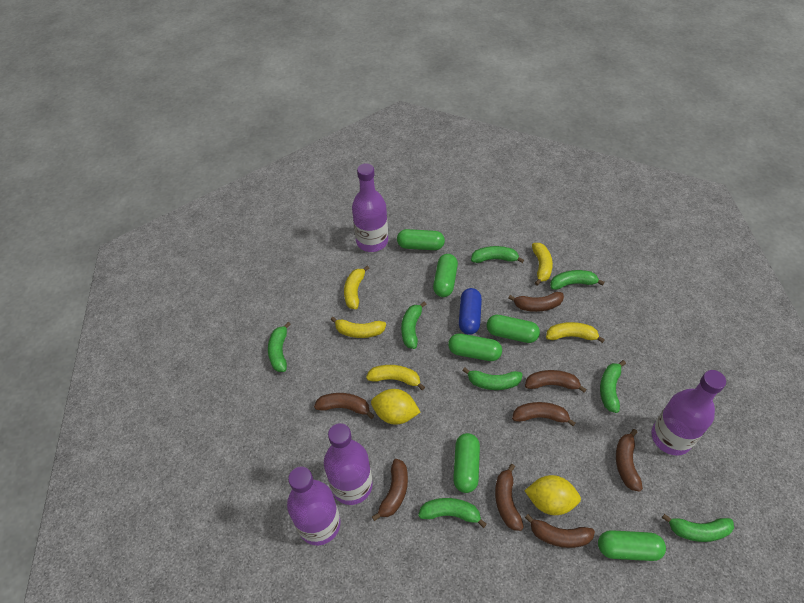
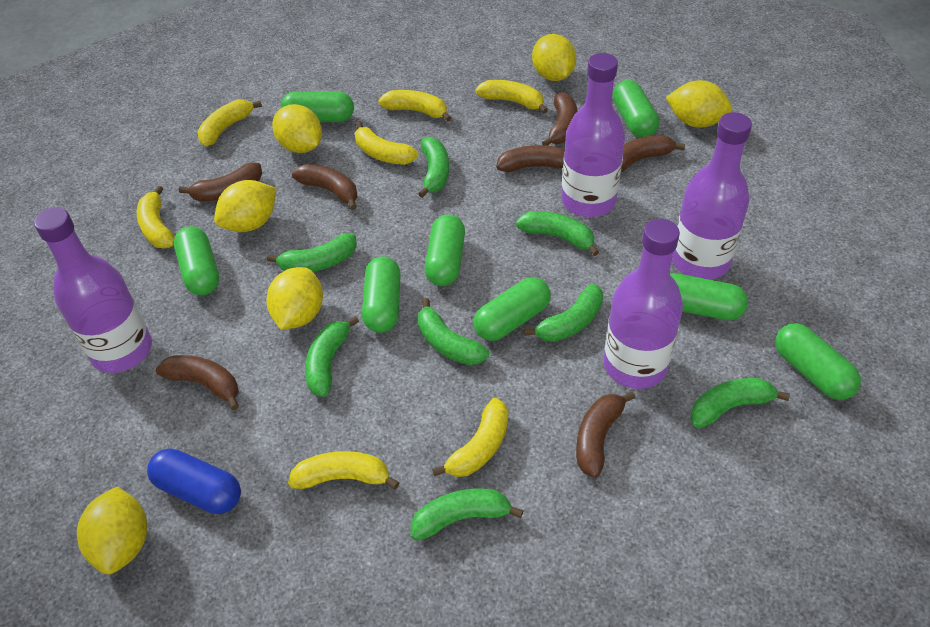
brown banana: [314,393,374,419] [372,459,408,521] [495,464,524,531] [508,292,564,312] [512,402,575,426] [525,370,587,393] [525,514,595,548] [616,429,643,492] = 8 -> [156,355,239,410] [179,163,262,202] [292,164,358,210] [496,145,565,172] [542,92,577,146] [576,391,636,478] [621,135,685,172] = 7
green capsule: [397,229,445,250] [433,254,458,297] [448,334,502,361] [453,433,480,493] [487,315,540,343] [598,530,666,561] = 6 -> [174,226,219,295] [281,91,354,122] [362,256,401,333] [425,214,465,286] [473,277,551,341] [613,80,659,138] [670,273,748,320] [775,323,861,400] = 8
yellow banana: [331,317,386,338] [344,266,369,309] [366,365,425,390] [532,243,553,286] [546,322,605,343] = 5 -> [137,186,175,248] [197,99,262,146] [288,451,399,489] [355,122,418,165] [378,90,451,122] [432,398,508,477] [475,80,548,113] = 7
yellow lemon: [371,389,420,425] [525,475,581,515] = 2 -> [77,486,147,575] [214,180,276,232] [267,267,323,329] [272,104,322,153] [532,34,576,81] [666,80,732,128] = 6

